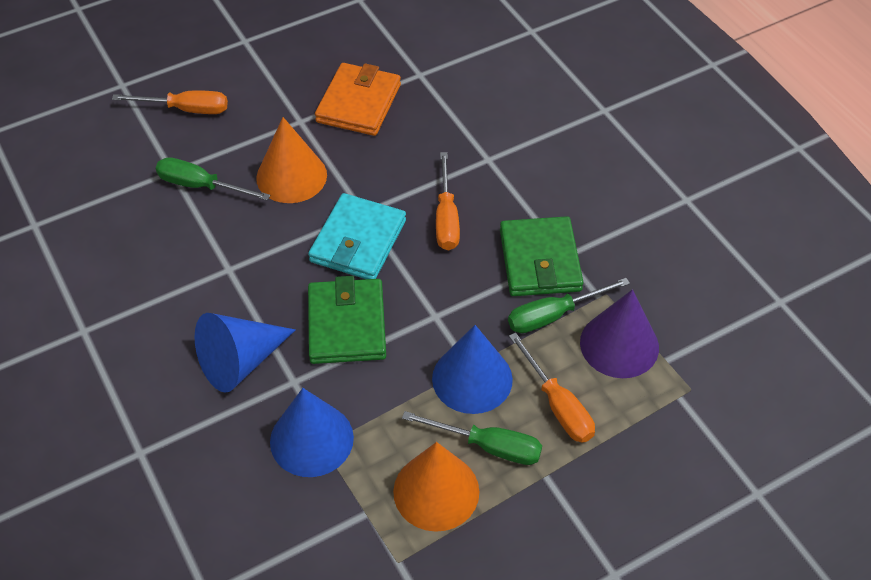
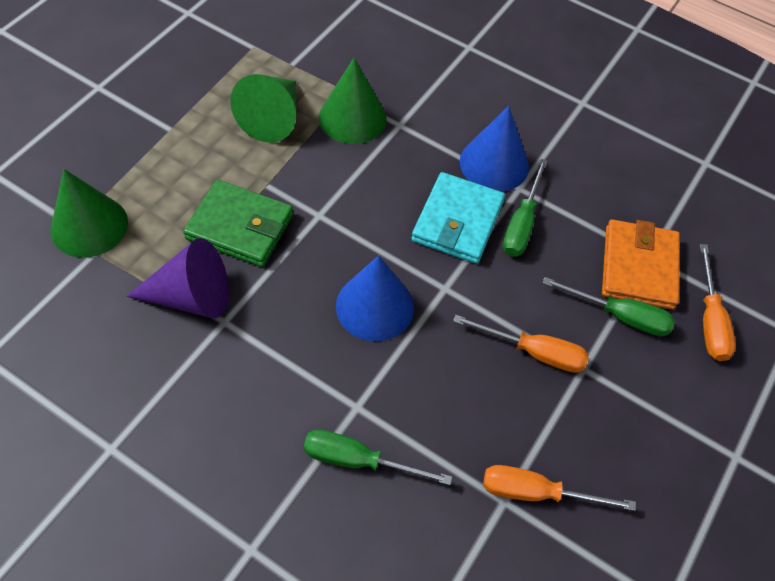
blue cone: [195,313,296,393] [270,388,354,477] [432,325,513,414] = 3 -> [336,255,414,341] [460,106,529,192] = 2
green cone: none = 0 -> [50,169,128,258] [230,74,296,143] [319,58,387,144] = 3
green wallet: [308,276,386,364] [500,216,584,296] = 2 -> [183,180,293,267] = 1
orange cone: [256,117,327,203] [393,442,479,532] = 2 -> none = 0

